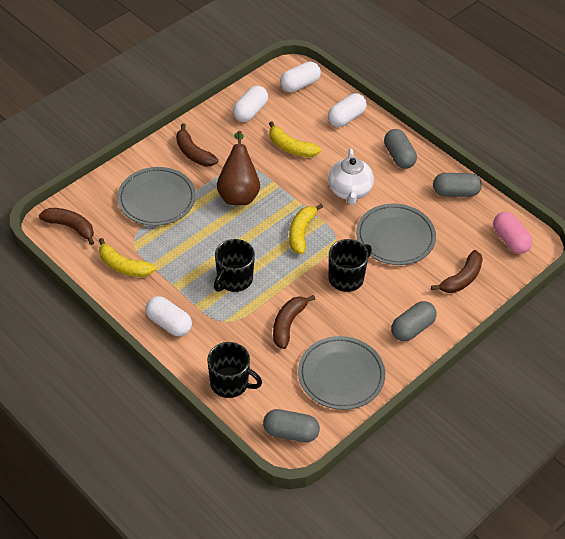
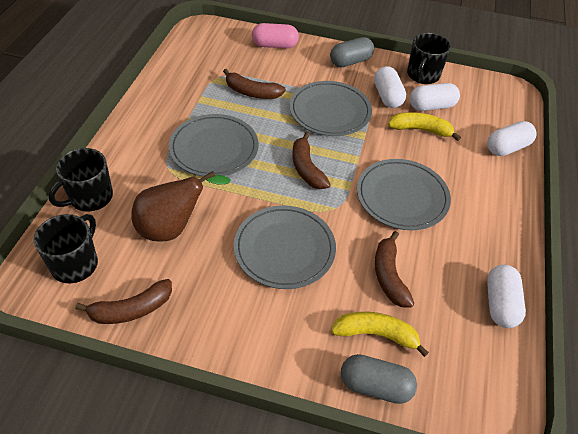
grey capsule: [263,409,320,442] [384,129,417,169] [391,301,437,341] [433,173,482,197] = 4 -> [330,37,374,67] [341,354,417,404] = 2
grey plate: [117,167,196,226] [298,336,385,410] [356,204,436,265] = 3 -> [169,114,259,177] [234,205,336,289] [289,81,372,136] [357,159,451,230] = 4
white teapot: [328,148,374,205] = 1 -> none = 0
yellow banana: [99,238,156,277] [269,121,321,157] [289,204,323,254] = 3 -> [331,312,429,357] [388,112,461,141] = 2

